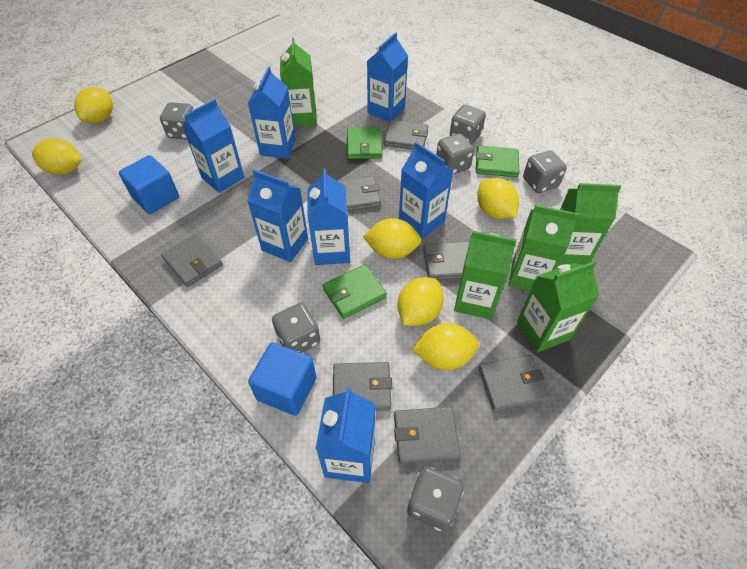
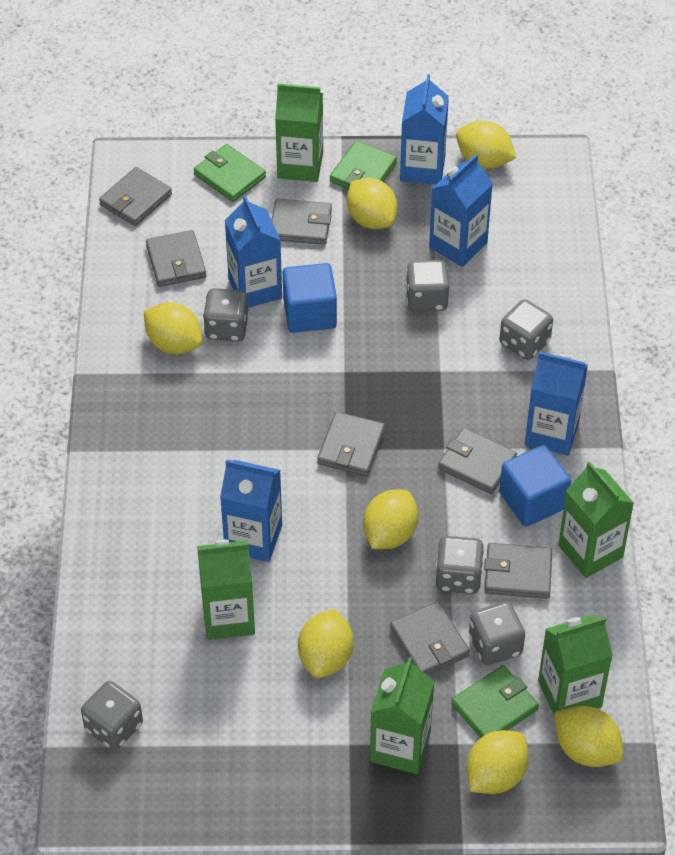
blue carton: [182,99,245,193] [247,169,308,262] [248,67,296,159] [307,169,350,265] [315,387,375,483] [367,32,408,122] [399,142,453,238] = 7 -> [220,459,282,562] [225,195,282,308] [400,74,449,185] [429,154,493,267] [525,351,588,456] = 5
yellow lemon: [32,138,82,175] [74,87,113,123] [363,218,422,259] [397,277,444,326] [412,323,479,370] [477,178,519,219] = 6 -> [144,302,202,354] [298,609,353,678] [347,178,397,229] [363,490,418,549] [456,120,516,168] [467,730,529,794] [554,706,624,767] = 7

